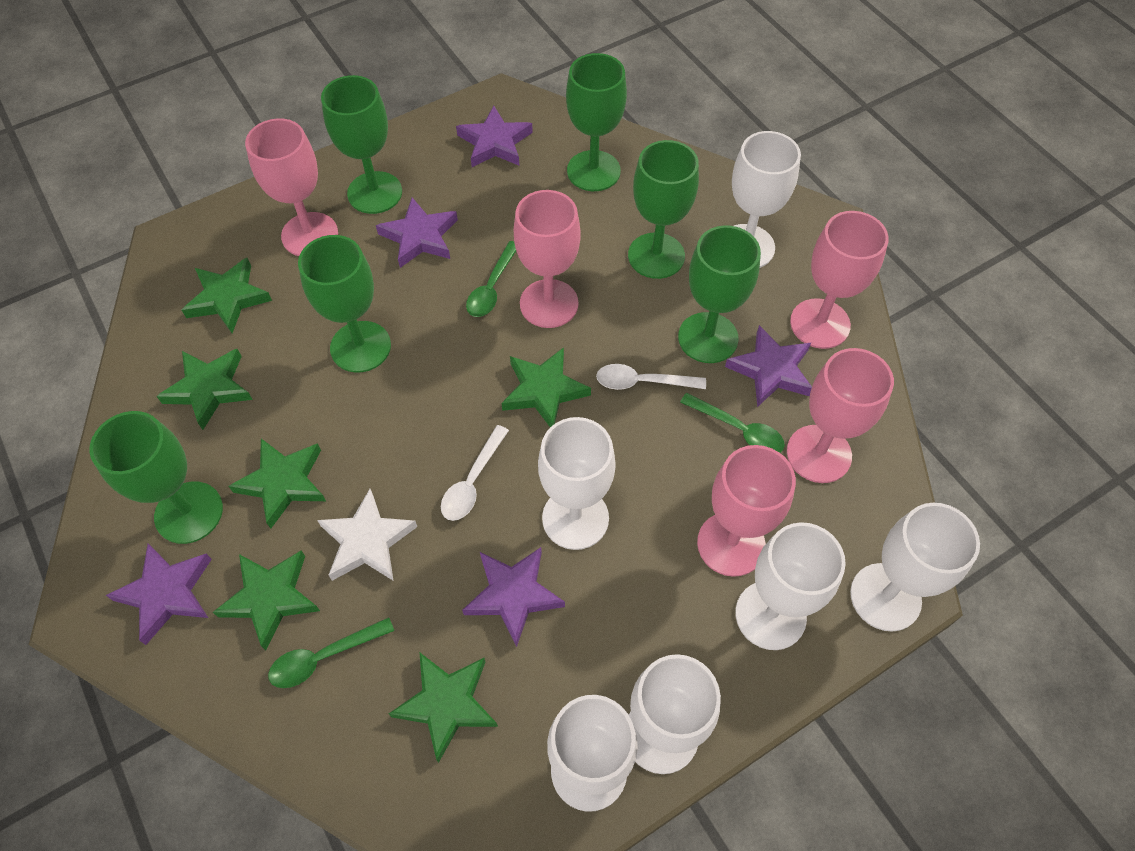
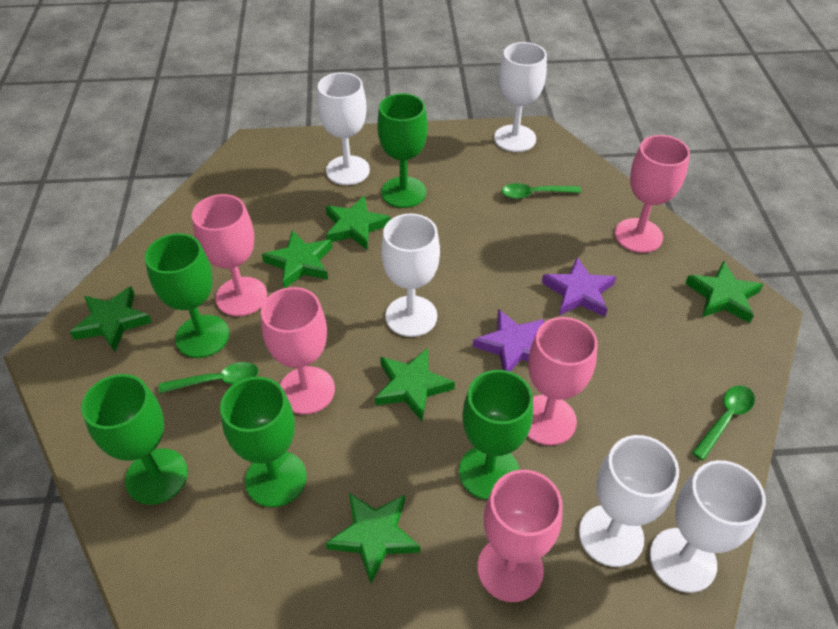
green goblet: [89,411,223,544] [298,235,391,372] [321,75,402,214] [566,53,627,191] [628,140,699,279] [678,225,761,363] = 6 -> [81,374,188,505] [145,233,230,358] [220,377,307,507] [377,93,428,208] [459,370,533,500] = 5
purple star: [106,544,212,645] [376,197,458,268] [456,106,533,167] [462,547,565,647] [725,325,812,407] = 5 -> [473,309,544,372] [542,257,616,317] = 2
white goblet: [538,417,616,550] [547,695,638,812] [629,654,721,774] [732,131,801,268] [735,522,846,650] [850,503,980,632] = 6 -> [317,72,370,185] [381,213,440,337] [494,42,547,152] [579,435,679,567] [650,460,766,593] = 5
white spoon: [441,425,509,521] [596,364,706,390] = 2 -> none = 0
white star: [317,489,417,581] = 1 -> none = 0

